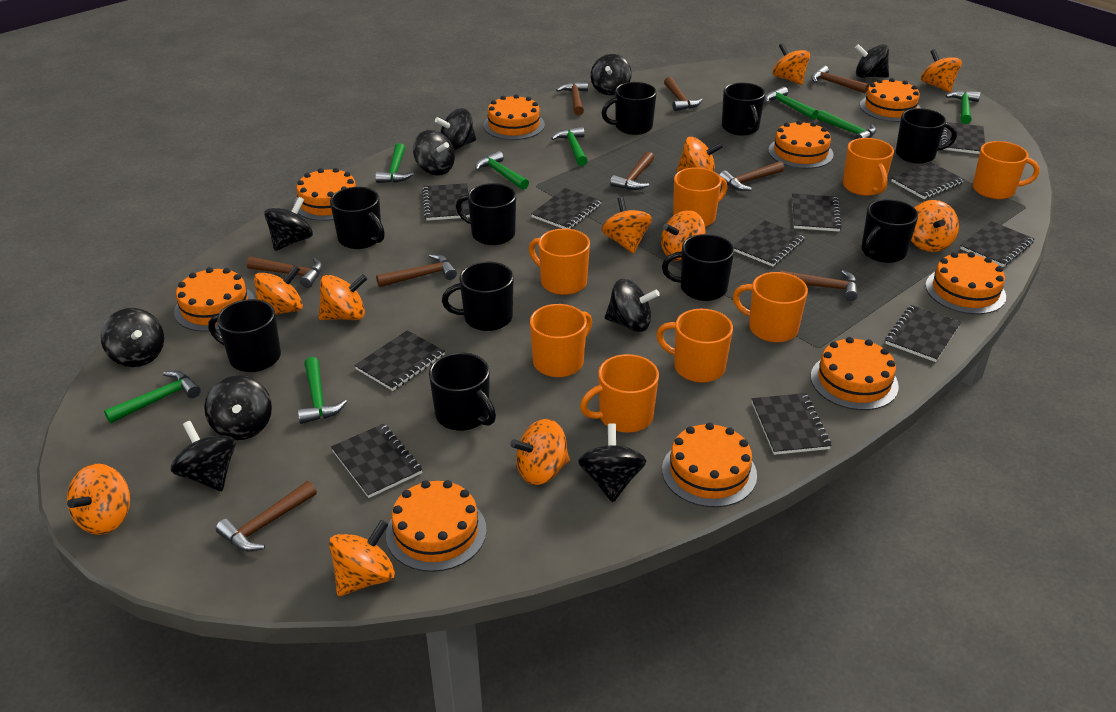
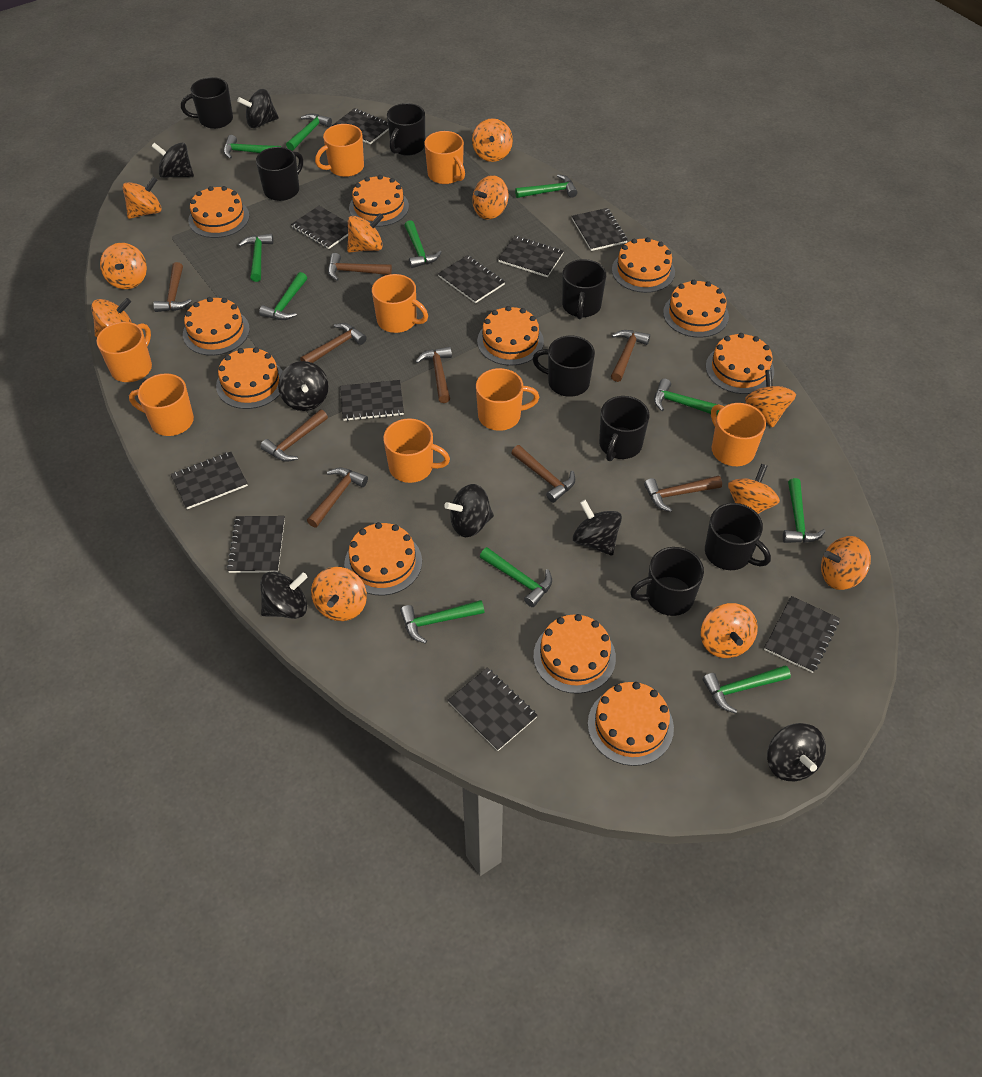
black mug: [208,299,281,372] [330,187,385,249] [429,353,496,431] [442,262,513,331] [456,183,516,245] [602,82,657,135] [662,234,734,301] [722,83,765,136] [862,199,918,263] [896,108,957,164] = 10 -> [181,77,233,129] [256,147,303,201] [387,103,425,156] [533,336,595,397] [562,259,606,319] [599,396,649,461] [630,547,704,616] [705,503,771,570] = 8
black notebook: [331,424,423,498] [354,330,445,391] [422,183,470,221] [531,188,602,229] [733,220,805,267] [752,393,832,455] [792,193,842,232] [885,305,961,362] [891,162,964,199] [941,122,985,154] [960,221,1034,267] = 11 -> [171,452,248,509] [227,516,285,573] [291,206,348,249] [332,108,389,144] [340,380,404,421] [438,255,505,303] [447,668,538,751] [498,236,564,277] [572,208,628,251] [764,596,840,673] = 10
black spinning top: [101,308,164,367] [171,421,236,491] [205,375,272,440] [264,197,313,251] [413,130,455,175] [435,108,476,151] [578,423,646,502] [591,54,632,95] [605,279,660,332] [855,44,889,78] = 10 -> [151,143,194,178] [237,89,279,128] [260,571,307,619] [278,361,329,411] [444,484,494,537] [573,500,622,556] [767,723,826,781] = 7
green hammer: [104,371,201,424] [298,357,347,424] [375,143,414,183] [475,151,529,190] [551,127,588,166] [765,86,819,120] [817,110,876,139] [946,90,980,124] = 8 -> [223,135,281,159] [238,234,273,282] [259,272,307,320] [286,114,332,151] [400,600,484,644] [404,220,441,268] [480,547,552,607] [515,174,577,198] [654,379,723,415] [702,665,791,713] [783,478,826,543] = 11
orange cake: [174,267,255,332] [294,168,356,221] [386,480,487,572] [483,94,545,140] [662,423,757,507] [768,120,834,169] [811,337,899,410] [860,78,921,122] [926,252,1006,314] = 9 -> [183,297,250,355] [188,186,249,238] [216,347,283,409] [344,522,422,595] [349,175,409,227] [477,306,544,365] [534,614,616,694] [588,682,674,766] [612,237,675,293] [663,280,729,338] [706,333,774,394] = 11

